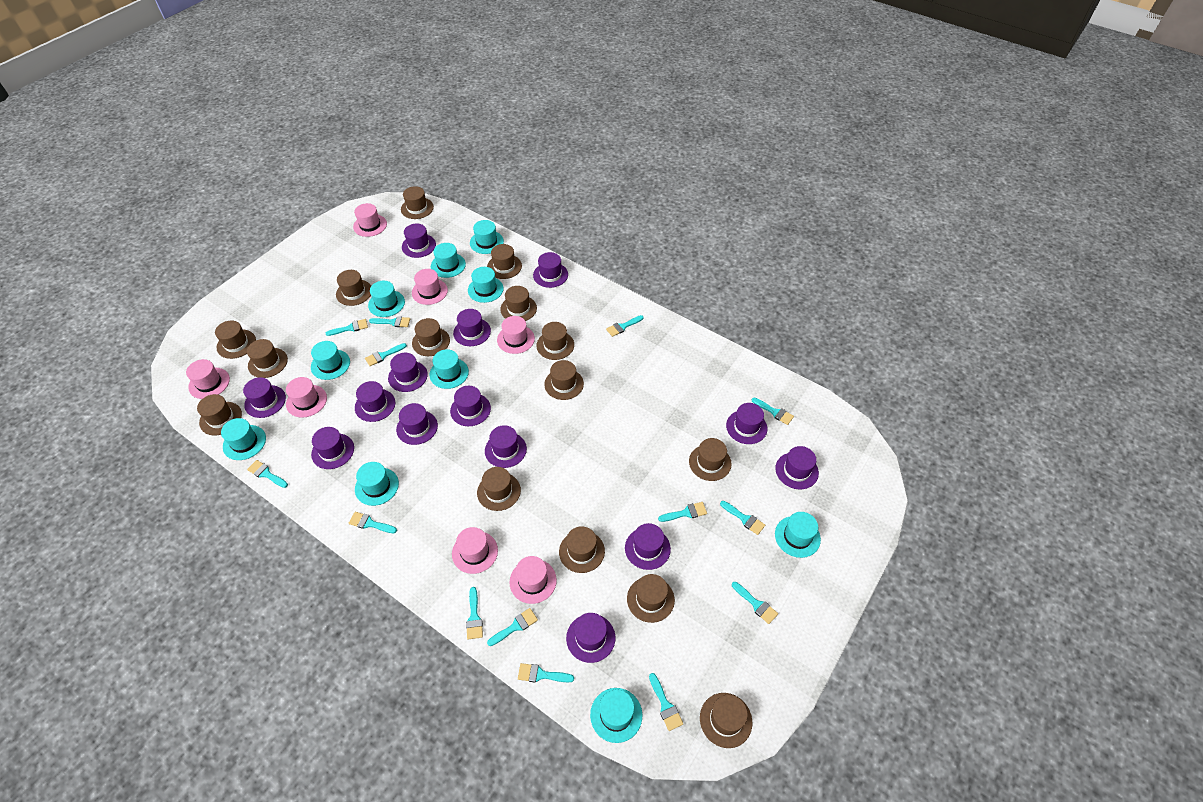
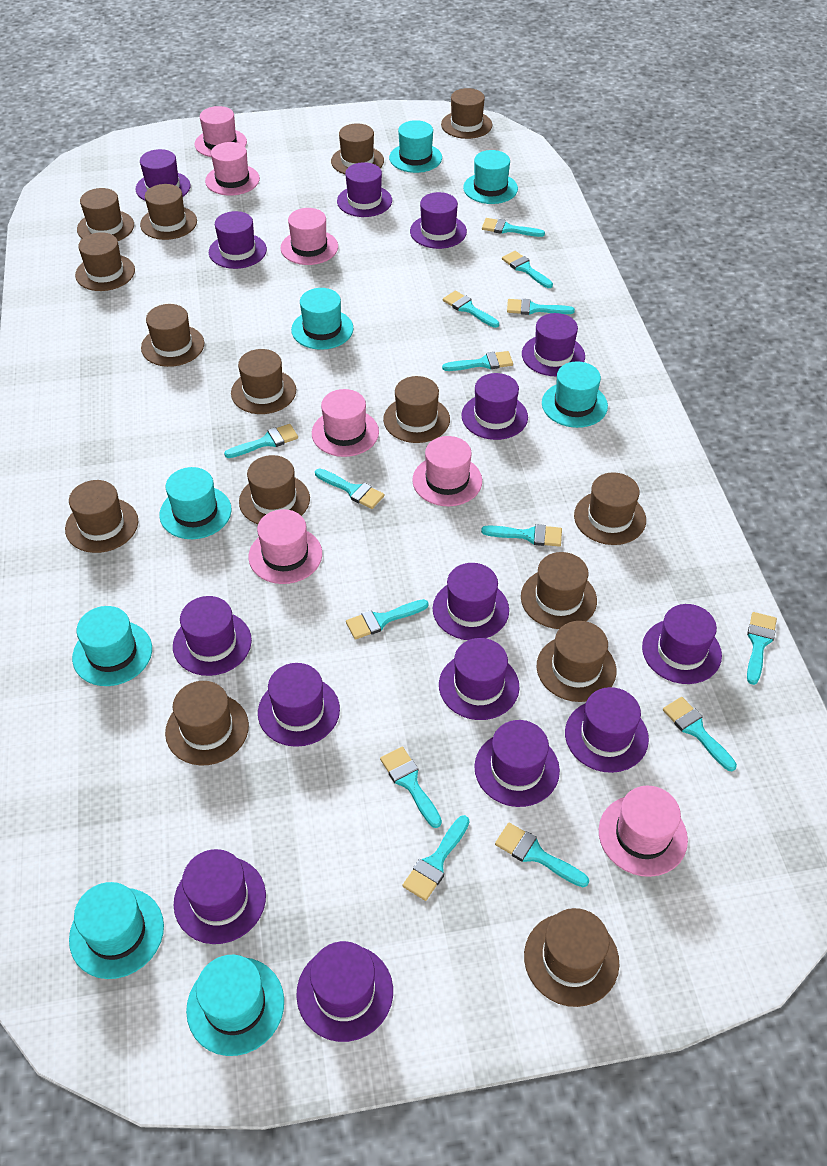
purple hat: [243,377,286,418] [311,427,354,469] [355,381,395,422] [388,353,428,392] [396,403,438,445] [402,223,436,258] [450,386,491,426] [453,309,491,346] [485,425,527,468] [533,252,568,288] [566,613,615,663] [625,523,671,570] [726,403,767,444] [775,446,819,489] = 14 -> [135,149,191,200] [173,596,252,676] [174,849,266,944] [209,211,267,269] [258,663,340,747] [296,941,393,1042] [337,162,392,217] [410,192,467,249] [433,563,509,640] [439,638,520,720] [461,373,528,440] [474,720,560,807] [522,313,585,376] [565,687,649,773] [642,604,722,684] = 15
turquoise hat: [221,418,266,460] [311,341,350,380] [355,462,399,506] [368,281,405,317] [429,349,469,389] [431,243,466,278] [468,267,504,303] [470,220,504,254] [590,688,642,743] [775,512,821,558] = 10 -> [69,882,164,979] [72,606,152,686] [159,467,231,539] [186,955,284,1056] [291,288,353,350] [389,120,442,173] [463,150,518,204] [542,362,608,428] = 8

